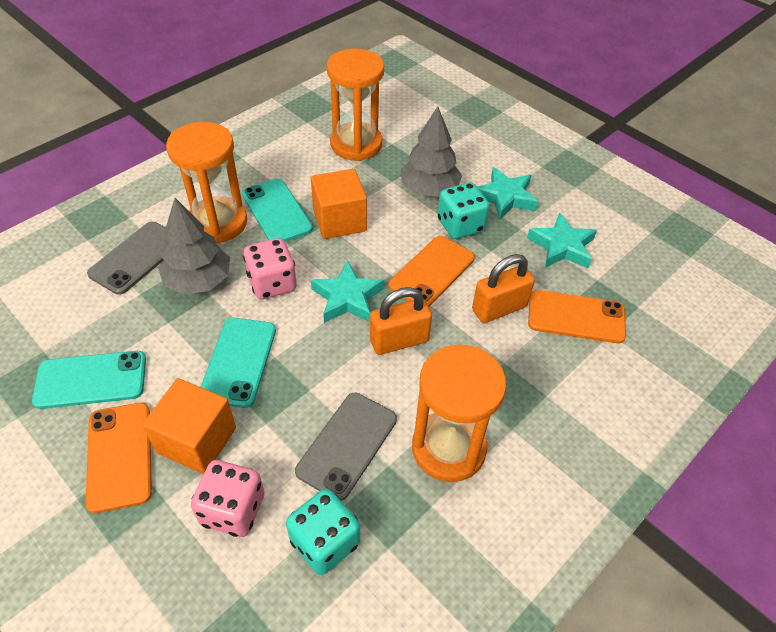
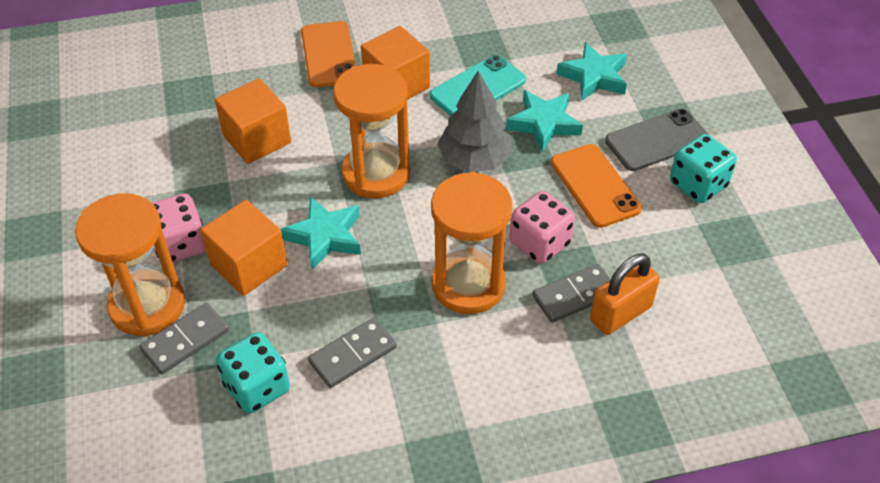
grey domino: none = 0 -> [139,303,229,374] [308,318,397,388] [532,264,611,323] = 3
grey phone: [87,222,167,295] [295,393,397,501] = 2 -> [605,109,709,171] = 1
grey tree: [158,198,230,295] [401,106,462,197] = 2 -> [437,71,512,172] = 1
orange cube: [142,378,236,474] [311,169,367,239] = 2 -> [201,200,288,296] [215,78,291,164] [361,26,430,99] = 3
orange padlock: [370,287,432,355] [472,254,535,323] = 2 -> [590,254,660,335] = 1
orange phone: [86,403,152,513] [388,236,475,307] [528,290,626,343] = 3 -> [301,21,356,87] [551,144,642,228] = 2
turquoise phone: [32,351,146,409] [201,318,276,408] [242,179,313,242] = 3 -> [430,55,526,116] = 1

